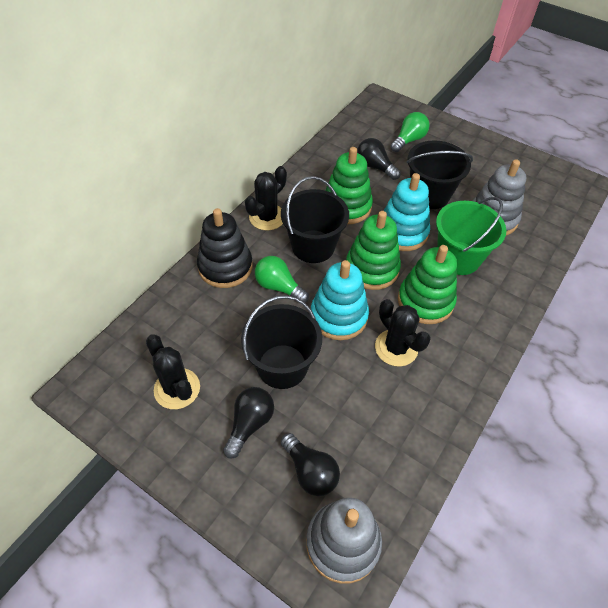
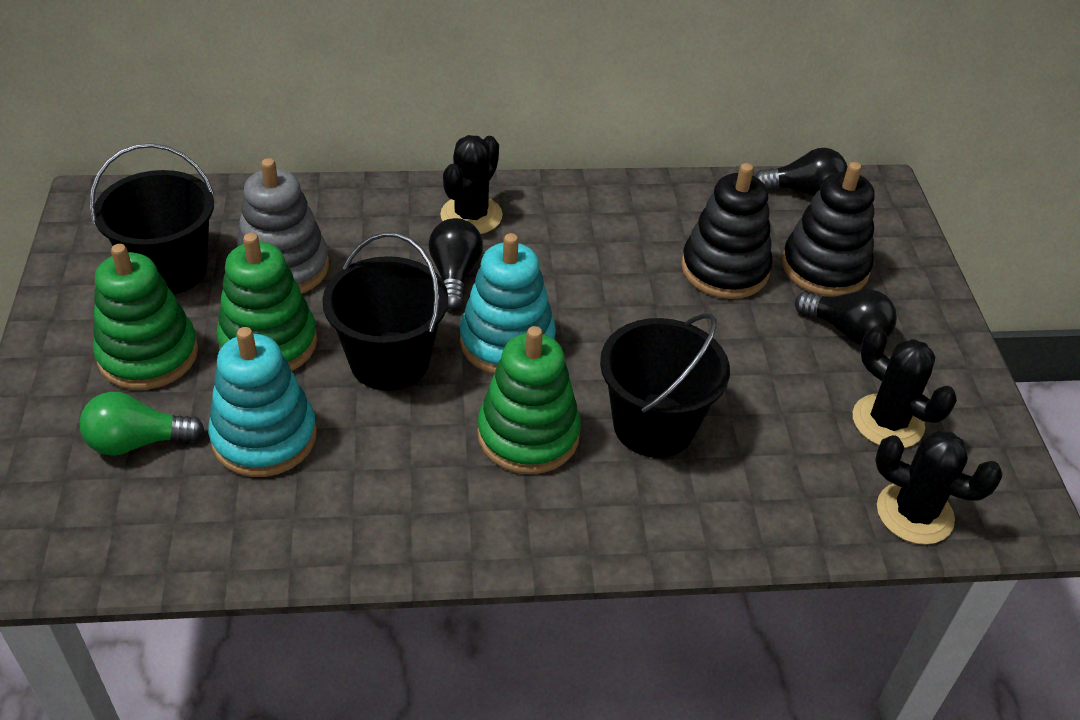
black stacking toy: [197,208,253,288] = 1 -> [681,163,773,299] [782,162,875,297] = 2
green bucket: [436,197,506,275] = 1 -> none = 0
green light bulb: [255,256,309,303] [391,112,429,152] = 2 -> [80,392,204,456] = 1
grey stacking toy: [306,498,382,584] [473,159,526,235] = 2 -> [237,158,329,294] = 1

